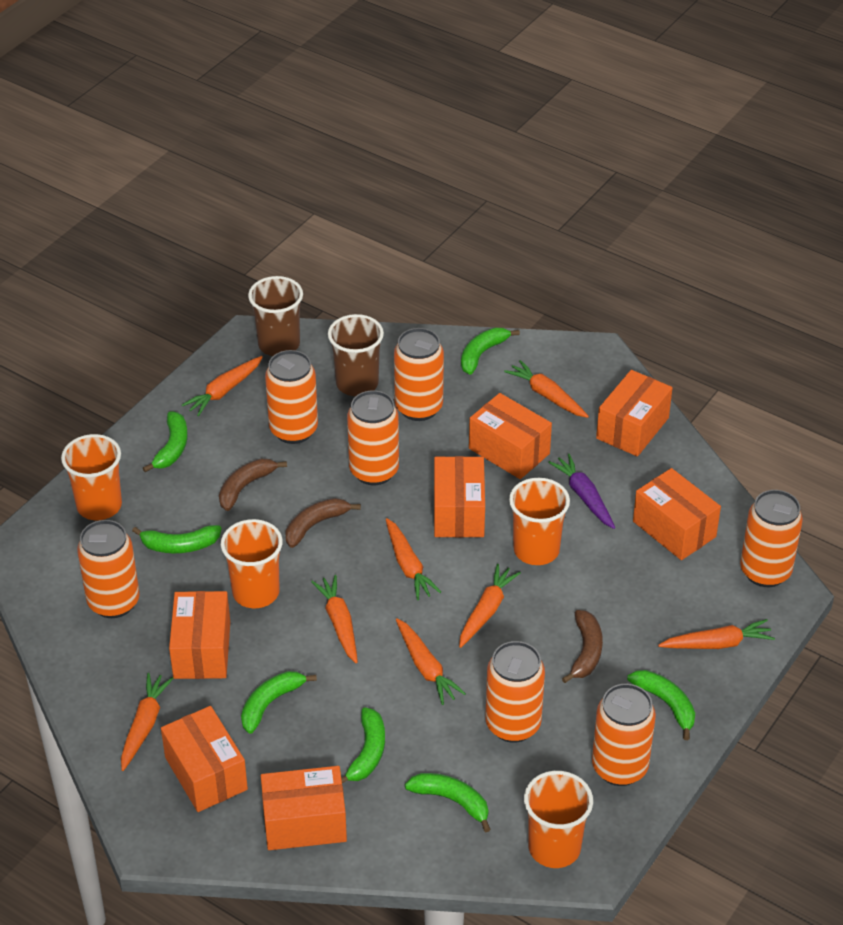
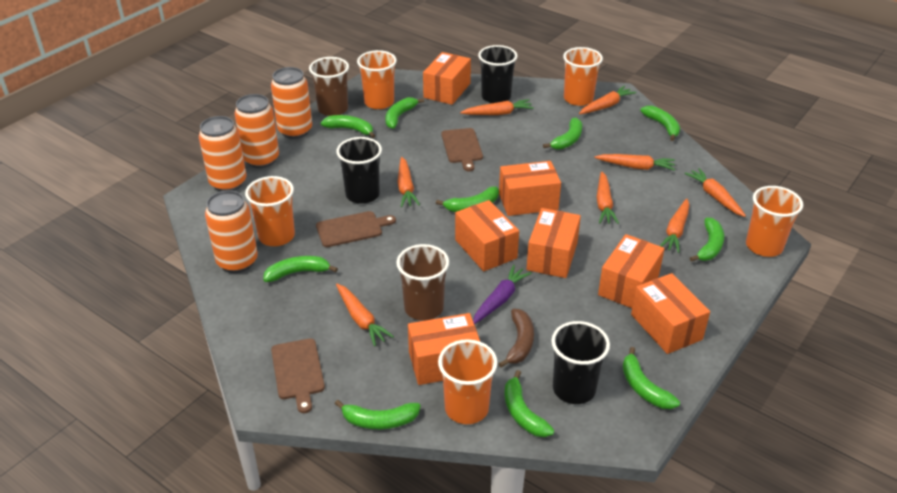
black cup: none = 0 -> [336,137,382,204] [478,45,517,103] [551,321,610,404] = 3
brown banana: [219,459,287,511] [286,498,361,548] [562,610,603,683] = 3 -> [498,309,534,367] = 1
brown cutting board: none = 0 -> [271,338,325,413] [316,211,396,247] [441,128,483,171] = 3
green banana: [132,525,222,553] [143,411,188,472] [241,671,317,734] [341,707,385,783] [405,773,491,832] [461,328,520,375] [627,670,695,740] = 7 -> [263,256,338,282] [321,115,375,138] [335,400,421,429] [385,97,424,129] [436,186,499,212] [505,370,554,437] [543,118,582,150] [622,347,680,409] [640,106,680,141] [690,218,724,262] = 10
orange can: [77,520,140,618] [265,350,318,444] [347,390,399,485] [394,328,444,421] [485,641,545,743] [592,684,656,786] [740,490,803,587] = 7 -> [199,116,246,192] [205,190,258,273] [234,94,279,168] [271,67,312,139] = 4
orange cup: [61,434,122,520] [221,519,283,608] [509,478,570,565] [524,771,593,868] = 4 -> [245,176,295,246] [357,50,397,109] [438,339,498,424] [563,47,603,106] [746,186,803,257] = 5

